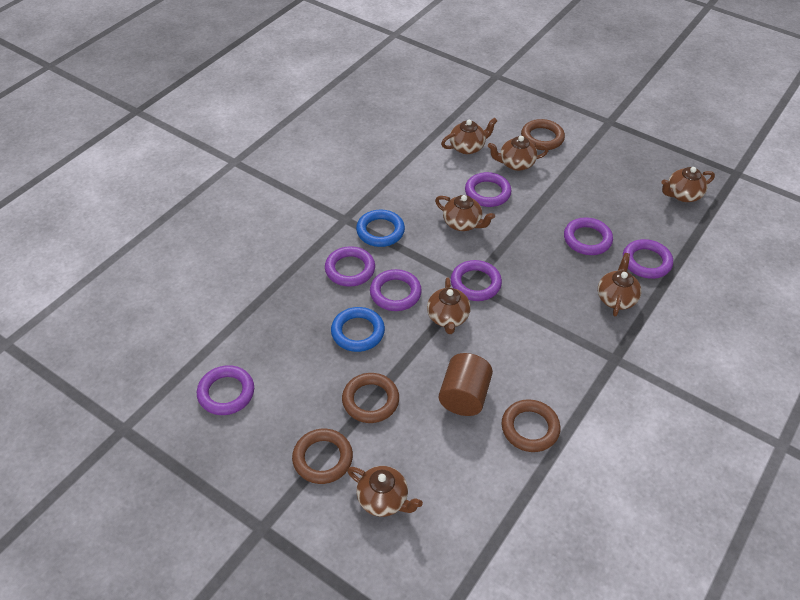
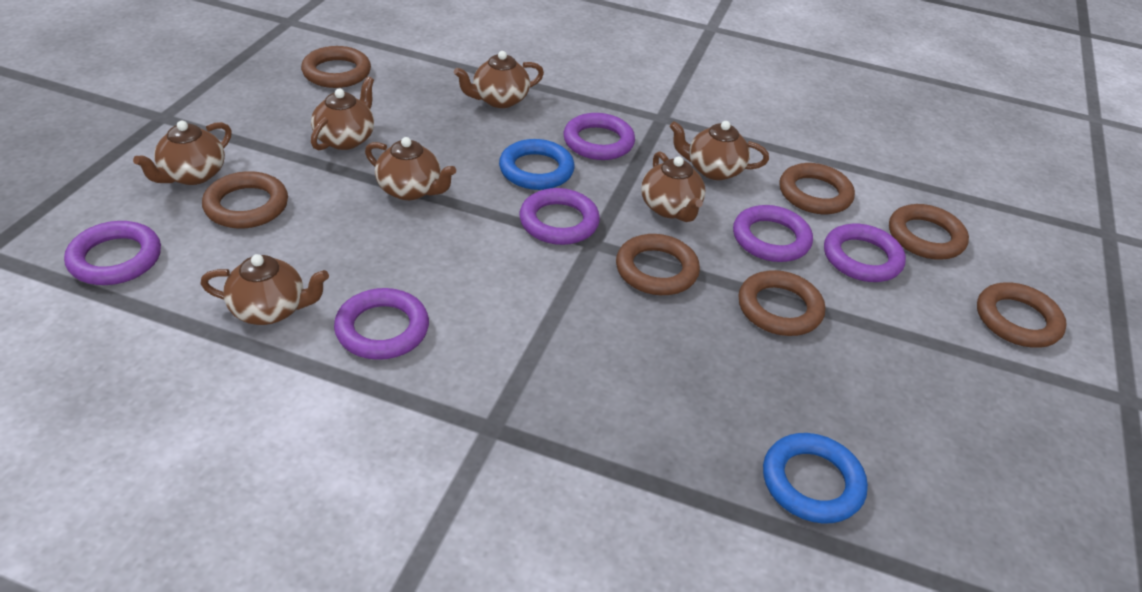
brown cylinder: [439,353,493,416] = 1 -> none = 0
brown ring: [292,429,353,484] [342,373,399,423] [502,399,560,452] [521,119,565,150] = 4 -> [202,171,288,228] [301,46,371,88] [616,234,700,295] [738,270,825,336] [779,163,855,214] [889,204,969,260] [977,283,1067,348] = 7
purple ring: [197,365,254,415] [325,246,375,287] [370,269,422,311] [451,260,502,301] [465,172,511,207] [564,218,613,255] [623,239,673,279] = 7 -> [64,221,161,285] [334,288,429,360] [519,188,600,245] [563,113,635,160] [733,205,813,262] [824,224,906,282] = 6

